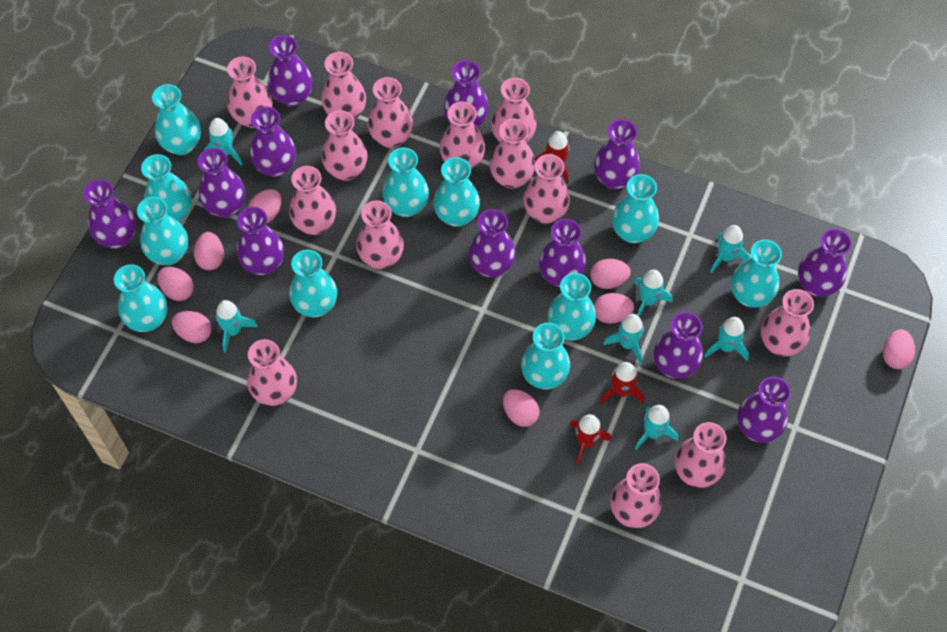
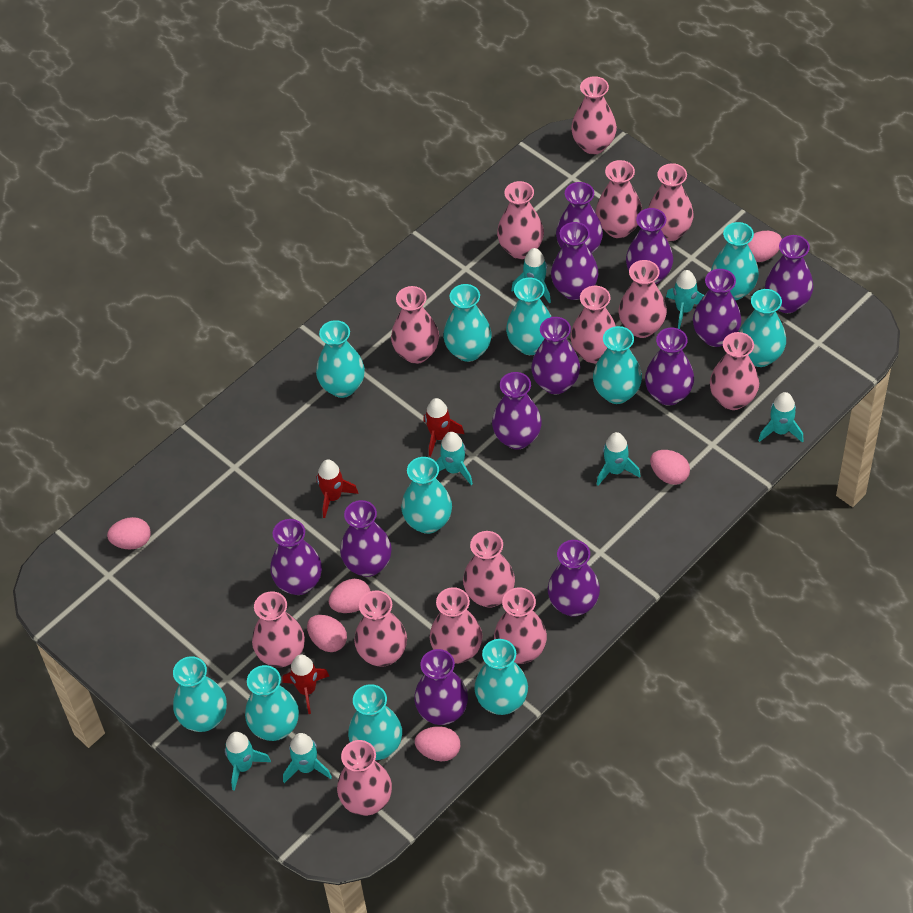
pink egg: [157,267,194,301] [172,311,212,343] [194,232,224,270] [248,189,281,223] [503,389,539,427] [590,259,631,289] [594,293,634,324] [883,329,915,369] = 8 -> [107,517,151,549] [307,615,347,652] [329,579,370,613] [415,726,460,761] [650,450,690,485] [748,231,782,262] = 6

